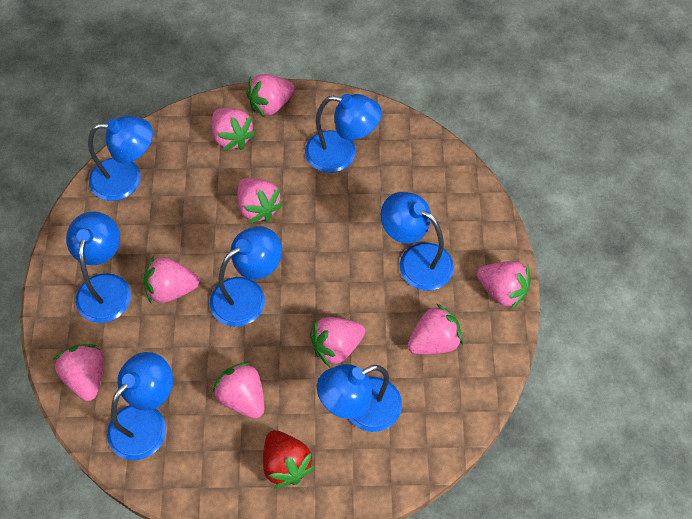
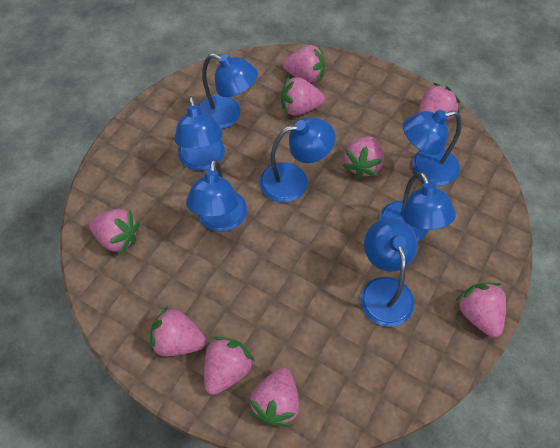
red strawberry: [263,430,315,488] = 1 -> none = 0

